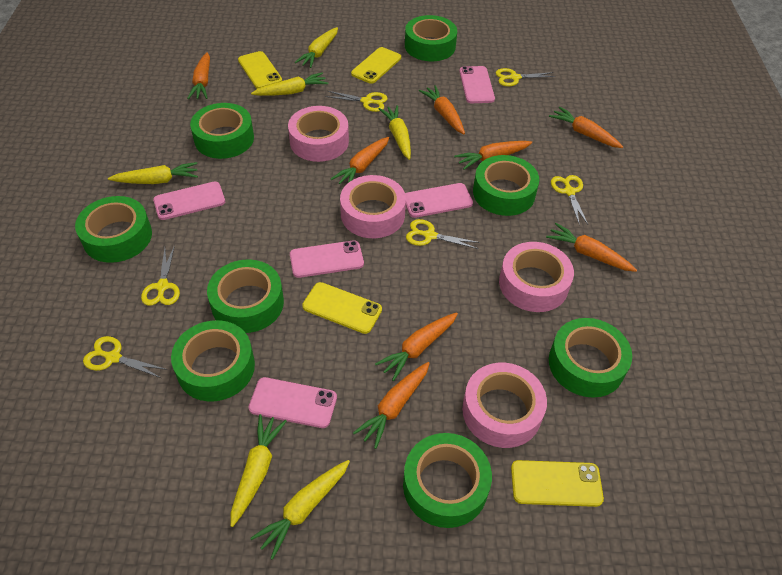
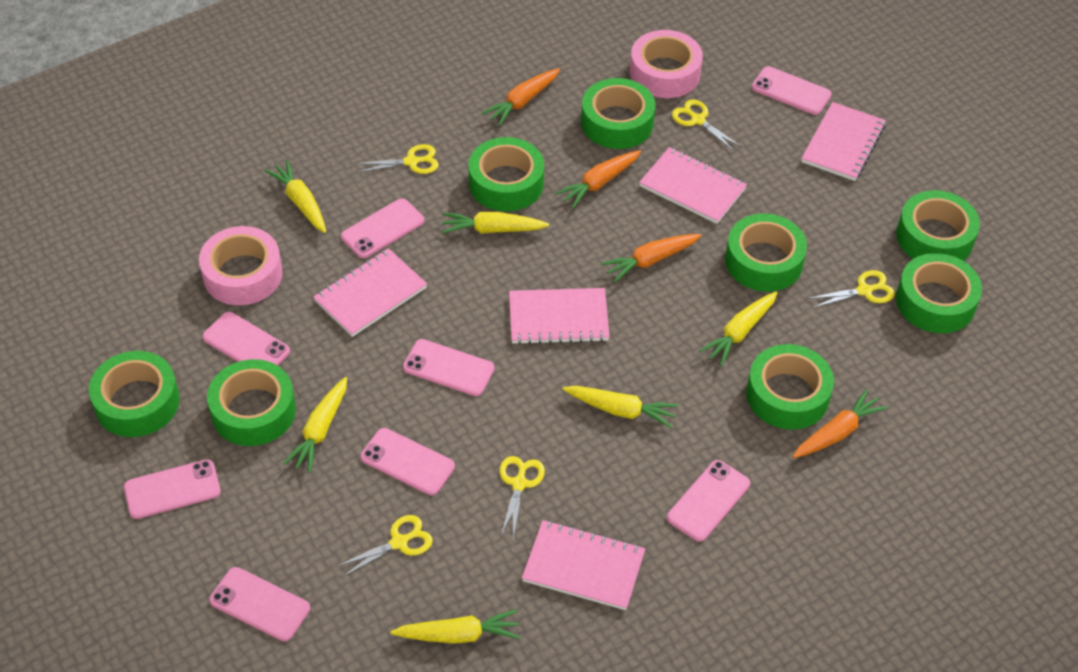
orange carrot: [187,52,210,99] [331,137,389,184] [353,362,430,449] [375,312,458,381] [419,85,465,134] [454,141,532,170] [546,223,637,272] [549,107,623,148] = 8 -> [481,68,560,126] [555,150,641,208] [601,234,702,282] [792,389,888,458] = 4
pink notebook: none = 0 -> [313,248,427,337] [509,288,610,345] [522,520,645,610] [639,147,747,224] [801,102,886,181] = 5
pink phone: [153,182,225,220] [248,377,337,428] [290,240,364,278] [405,183,473,218] [459,66,495,103] = 5 -> [124,459,221,519] [202,312,290,366] [209,567,310,641] [341,198,424,258] [360,428,455,495] [403,339,494,396] [667,460,750,542] [752,66,832,115] = 8
pink tape: [288,106,349,162] [340,175,406,238] [462,363,547,448] [499,242,574,312] = 4 -> [199,226,283,305] [630,30,703,98] = 2
yellow phone: [238,51,282,89] [302,282,382,334] [351,47,401,84] [511,460,604,507] = 4 -> none = 0
yellow scissors: [83,336,167,378] [141,245,180,306] [325,91,388,112] [406,219,480,249] [496,68,556,86] [551,175,588,225] = 6 -> [336,515,433,577] [355,144,439,174] [499,456,545,539] [672,99,741,151] [808,270,895,308] = 5

